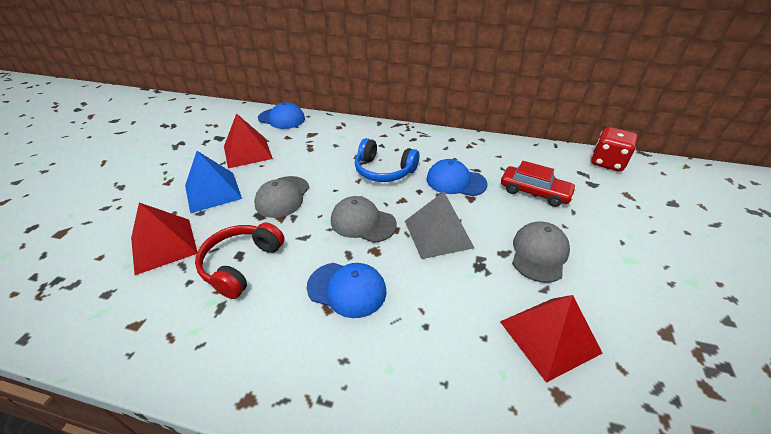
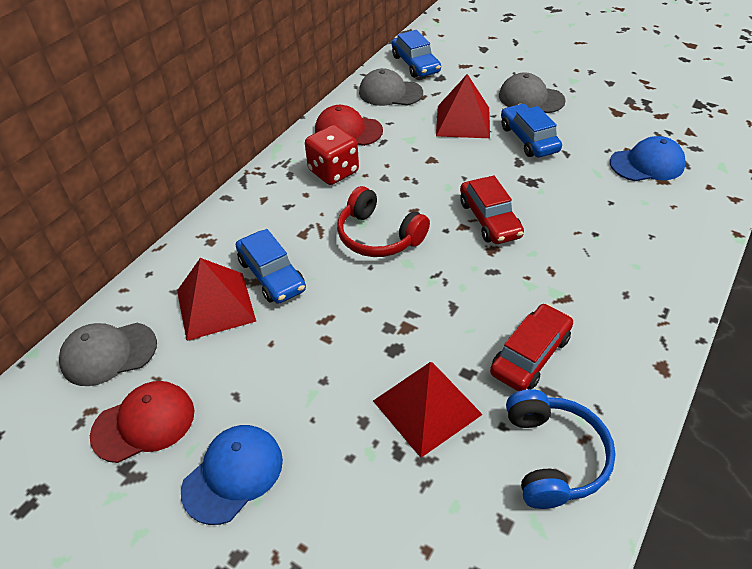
blue cap: [258,102,305,129] [307,263,386,318] [426,159,487,196] = 3 -> [181,425,283,525] [610,136,686,181] = 2
blue car: none = 0 -> [236,229,306,304] [392,30,441,78] [501,104,562,157] = 3
blue pyramid: [185,151,242,213] = 1 -> none = 0
grey pyramid: [405,192,474,259] = 1 -> none = 0
red cap: none = 0 -> [90,381,195,463] [315,105,383,146] = 2
red car: [501,161,576,207] = 1 -> [460,175,524,244] [490,303,573,391] = 2

